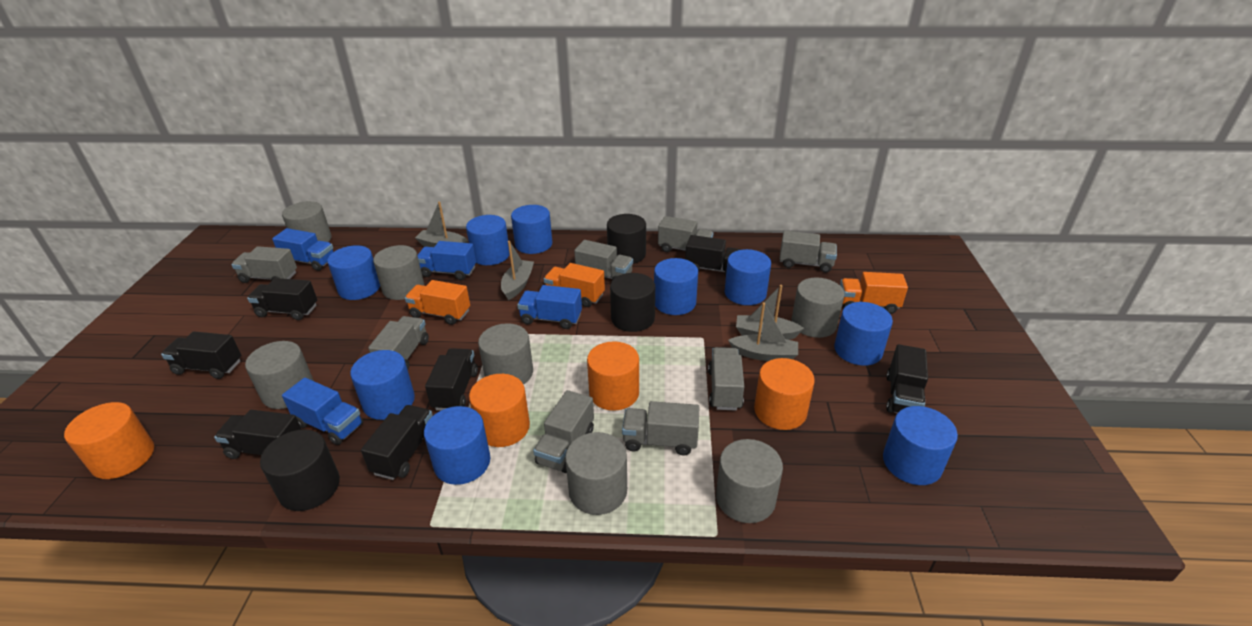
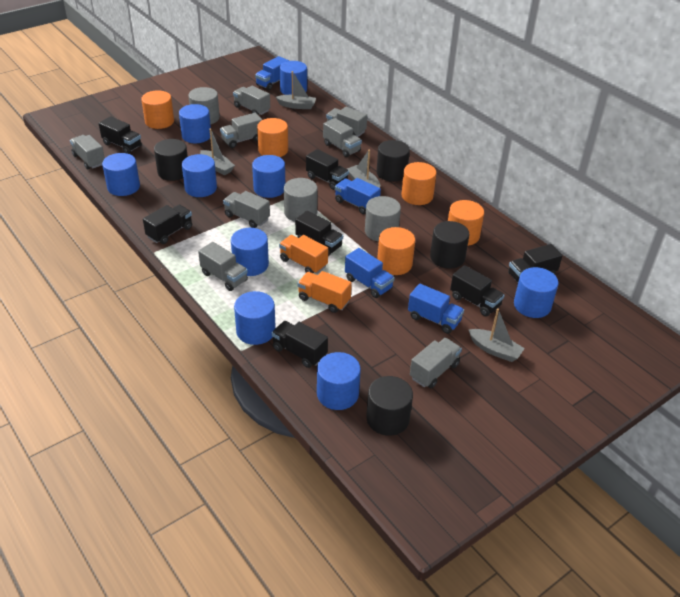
black cylinder: [260,429,340,511] [607,214,646,264] [610,273,655,332] = 3 -> [154,139,188,181] [366,376,413,436] [377,140,410,182] [430,221,469,269] = 4
grey cylinder: [245,341,314,409] [282,201,332,242] [373,245,424,300] [478,323,533,385] [565,432,627,515] [716,439,783,523] [791,277,845,338] = 7 -> [188,87,220,124] [284,178,318,222] [365,196,401,242] = 3
orange cylinder: [64,402,154,479] [469,374,530,447] [587,341,639,411] [754,358,815,430] = 4 -> [141,90,174,129] [257,118,288,157] [377,227,415,275] [401,162,437,205] [448,200,484,246] = 5
orange truck: [405,280,470,325] [544,263,605,307] [840,272,908,314] = 3 -> [279,235,328,274] [297,271,352,313] = 2

